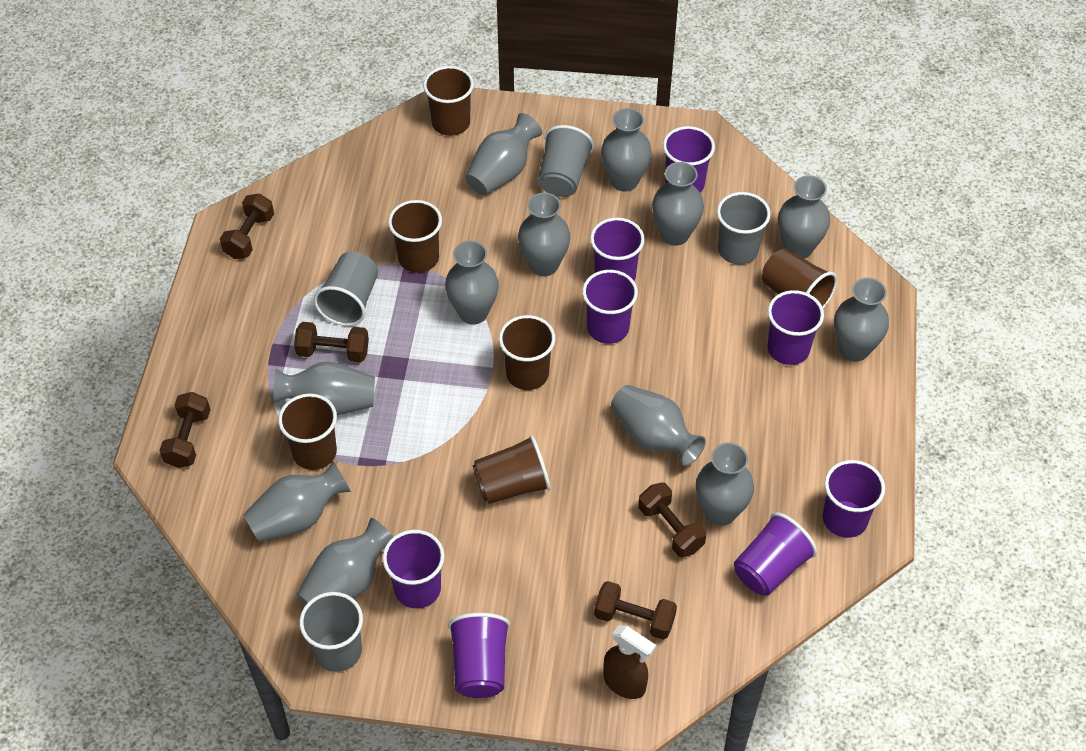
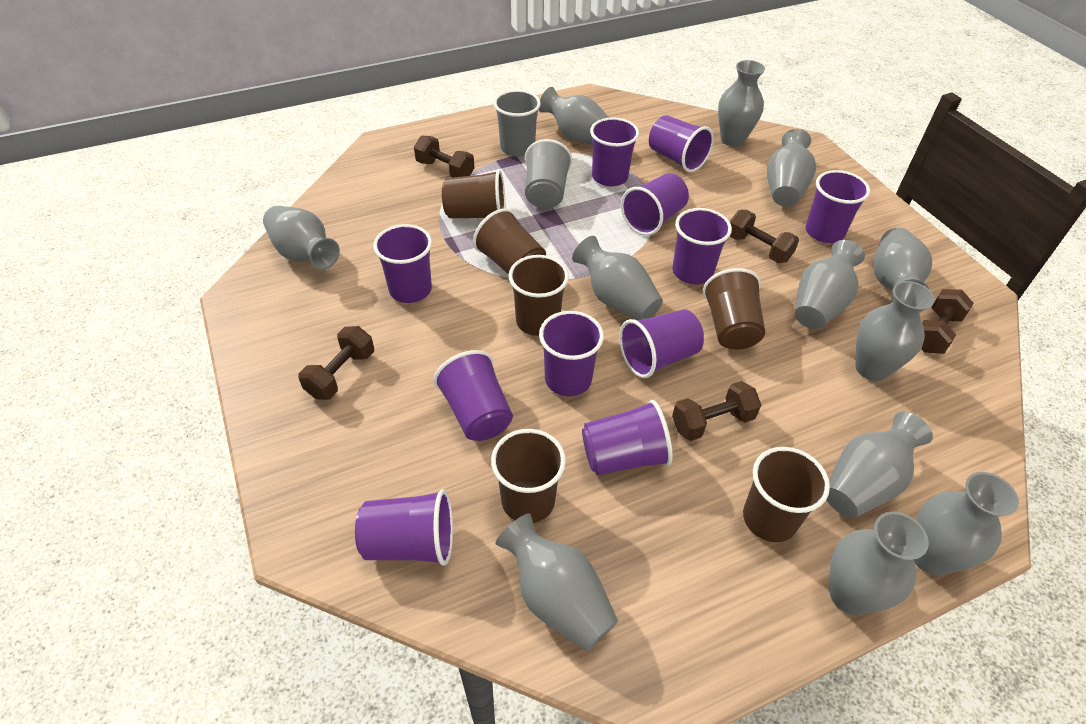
brown spray bottle: [603,625,656,699] = 1 -> none = 0
grey cup: [299,592,363,672] [314,252,378,326] [538,125,594,197] [717,192,771,264] = 4 -> [494,90,541,157] [525,139,572,208] = 2
purple cup: [382,530,445,608] [448,613,510,698] [582,270,638,344] [590,217,645,281] [663,126,715,193] [734,512,817,596] [768,290,824,365] [823,460,885,538] = 8 -> [355,489,453,566] [373,224,432,303] [434,350,513,441] [539,311,604,396] [582,400,673,475] [590,117,639,186] [619,309,704,378] [621,173,689,236] [649,115,714,172] [672,208,732,284] [805,170,870,243] = 11

